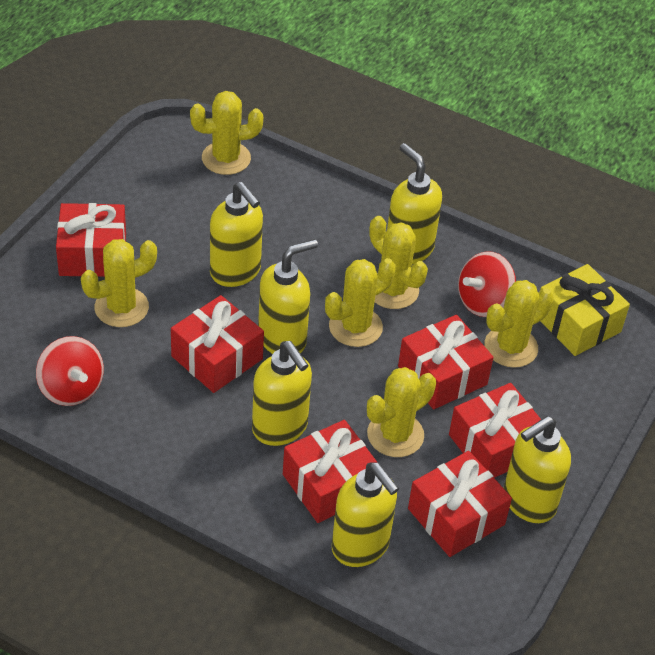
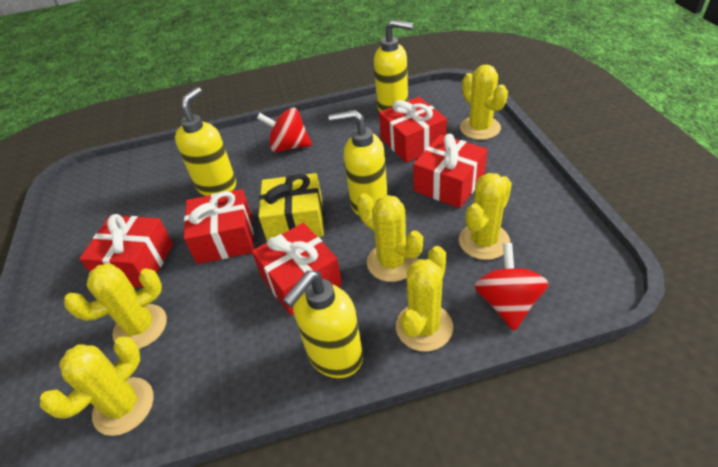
red gift: [56,203,126,277] [171,295,264,393] [283,420,378,523] [398,315,494,410] [408,451,512,557] [449,383,541,478] = 6 -> [79,214,173,287] [184,189,254,264] [252,223,342,316] [379,97,447,163] [413,134,488,208] = 5
yellow soap dispenser: [210,182,263,287] [252,341,312,446] [258,239,318,354] [332,462,399,567] [387,143,442,264] [504,416,571,523] = 6 -> [175,87,236,196] [283,271,363,378] [329,110,388,215] [374,20,413,112] = 4

